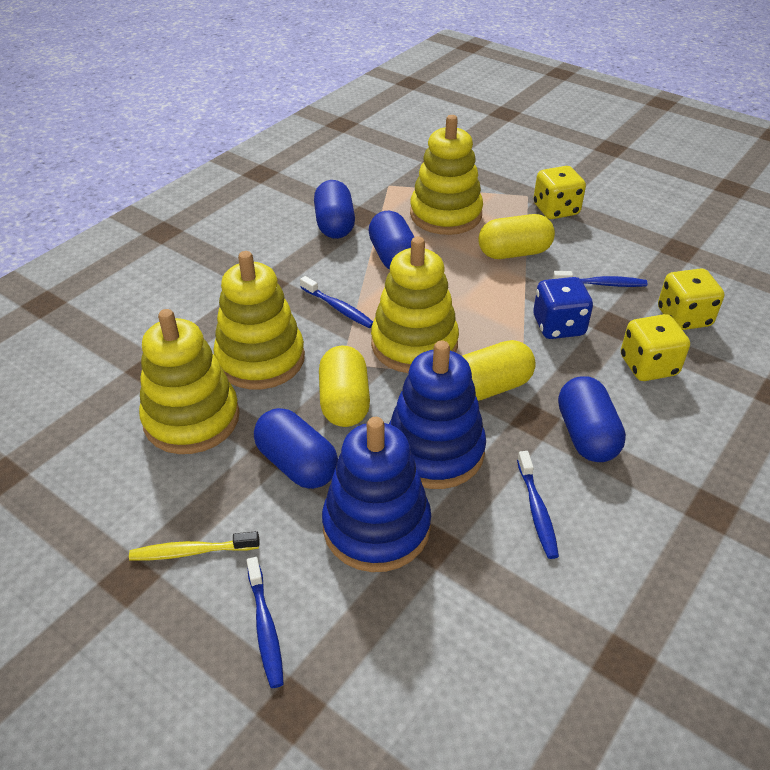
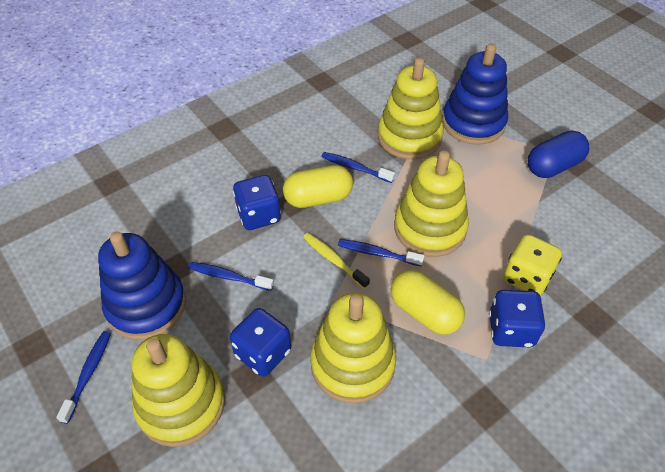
blue capsule: [254,408,338,489] [314,180,355,239] [368,211,414,270] [558,376,626,462] = 4 -> [528,131,589,178] = 1
blue dice: [533,277,593,339] = 1 -> [230,308,291,377] [233,175,281,230] [489,290,545,347] = 3
yellow capsule: [319,346,370,427] [462,340,536,401] [478,214,555,259] = 3 -> [283,165,353,208] [391,270,465,335] = 2
yellow dice: [533,166,586,219] [621,314,690,381] [658,268,724,330] = 3 -> [503,234,562,295] = 1

